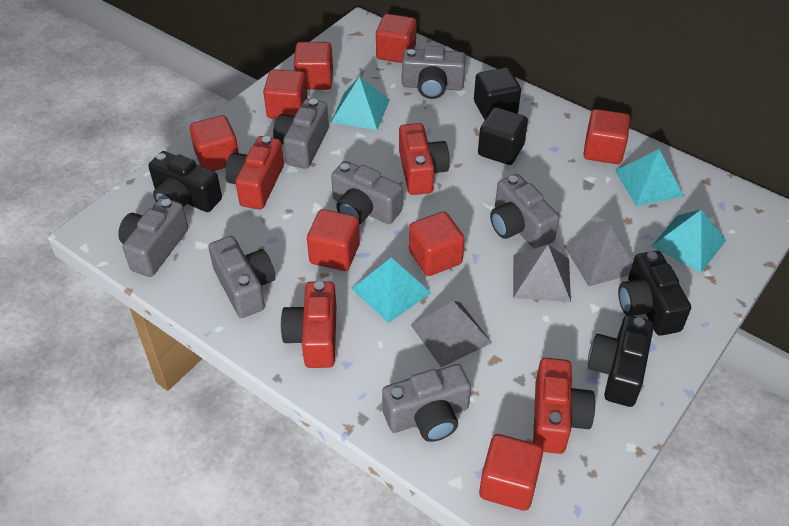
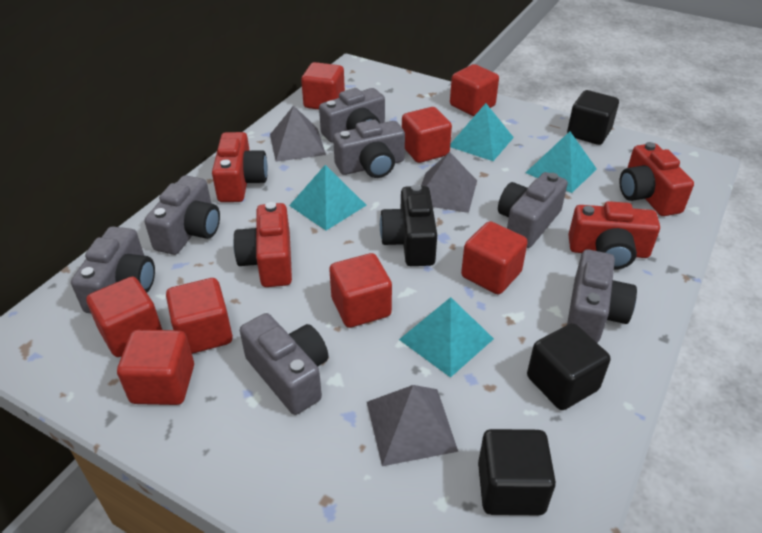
black camera: [148,151,222,212] [587,315,654,407] [618,250,691,336] = 3 -> [380,185,437,266] = 1
black cube: [474,68,521,119] [478,107,528,165] = 2 -> [478,429,556,515] [527,323,610,410] [567,90,619,145] = 3

